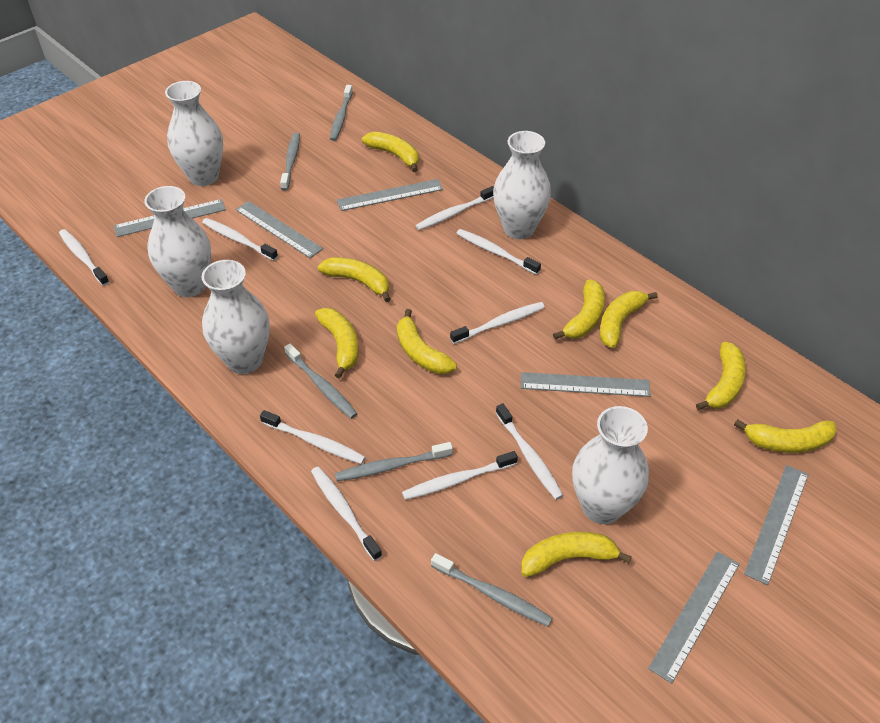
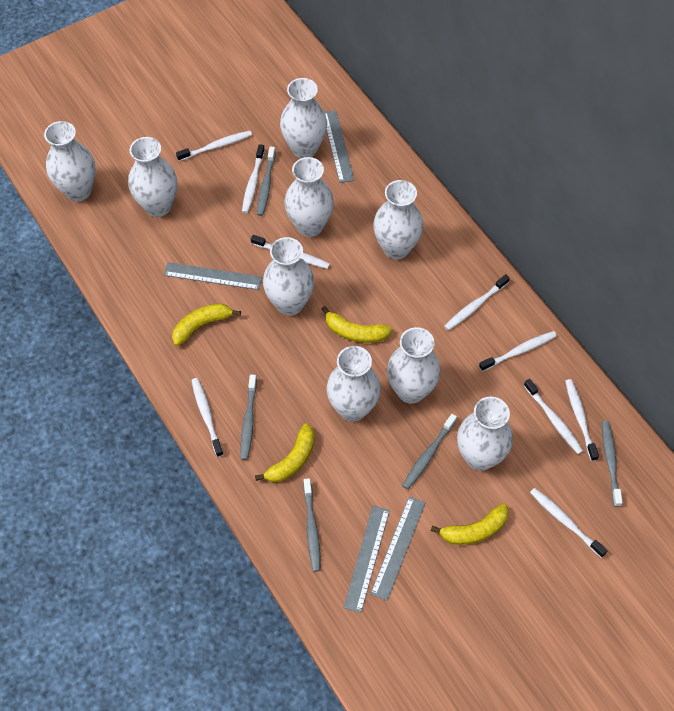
grey ruler: [114,199,226,237] [235,201,323,258] [337,179,443,211] [521,372,651,397] [648,551,739,684] [744,465,808,585] = 6 -> [164,262,262,290] [325,110,354,183] [343,506,390,613] [370,496,426,601] = 4
white vase: [144,186,211,297] [165,81,223,186] [202,260,270,374] [493,131,551,239] [572,406,649,524] = 5 -> [44,121,96,202] [128,137,177,217] [263,237,314,316] [280,78,327,158] [284,157,334,237] [327,346,381,421] [373,180,423,259] [387,327,440,404] [457,397,513,471] = 9
yellow banana: [315,308,358,379] [318,257,390,302] [362,132,419,172] [397,309,457,374] [521,532,632,577] [553,279,605,339] [600,291,658,348] [696,342,746,410] [734,419,837,453] = 9 -> [172,303,241,346] [255,423,315,482] [321,306,392,343] [431,504,509,545] = 4

